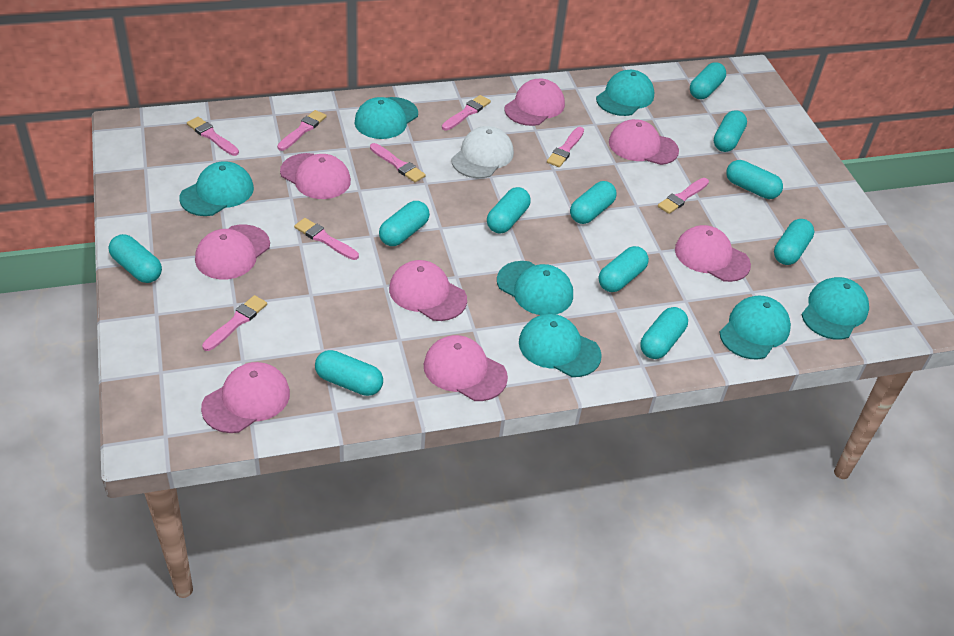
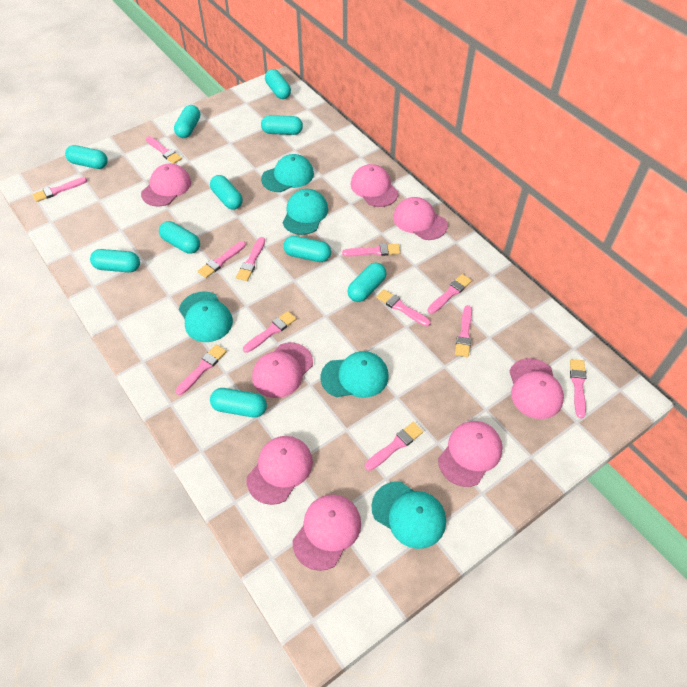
pink brush: [187,117,239,156] [202,295,267,351] [277,110,327,151] [294,218,359,260] [370,143,426,182] [442,95,491,130] [547,127,584,167] [658,178,709,214] = 8 -> [32,177,87,202] [146,136,182,164] [176,344,226,395] [198,241,246,278] [236,237,265,281] [243,311,296,353] [342,244,400,256] [365,422,423,471] [376,289,431,327] [427,274,472,314] [455,305,472,357] [570,359,587,418] = 12
turquoise cap: [179,161,254,216] [354,97,418,139] [497,261,573,315] [519,314,602,377] [596,70,654,116] [719,296,791,359] [801,277,869,340] = 7 -> [179,291,233,342] [261,154,314,192] [282,189,328,235] [321,351,389,398] [371,481,446,549] = 5
turquoise capsule: [109,234,162,283] [315,350,383,396] [379,201,430,246] [487,187,531,233] [570,181,617,224] [599,246,649,292] [640,307,688,359] [690,62,726,99] [714,110,747,152] [726,160,783,199] [774,219,814,265] = 11 -> [65,145,108,169] [90,249,140,272] [159,221,200,254] [174,105,200,138] [210,175,243,210] [210,388,267,417] [261,115,303,135] [265,69,291,99] [283,236,331,262] [347,263,387,302] = 10
white cap: [451,126,514,178] = 1 -> none = 0

